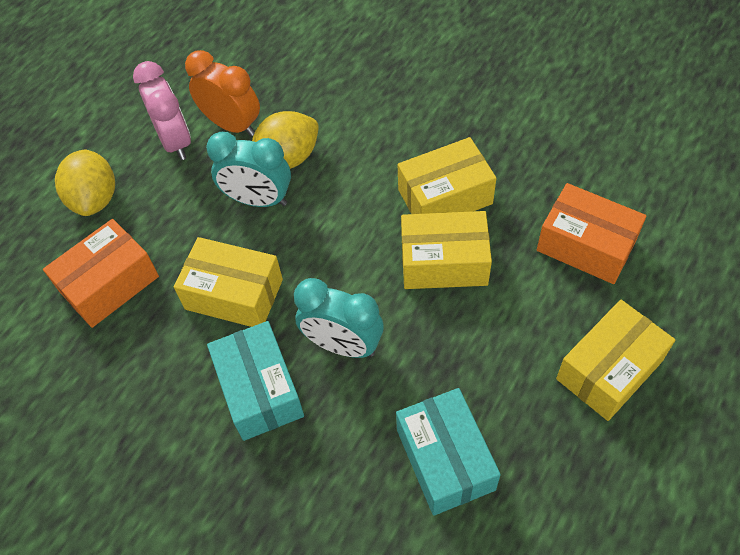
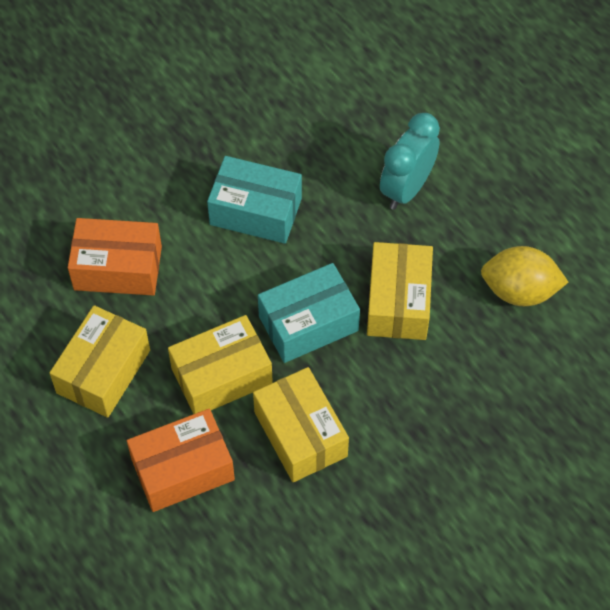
orange clock: [185,50,260,136] = 1 -> none = 0
pink clock: [133,61,191,160] = 1 -> none = 0
turquoise clock: [206,132,291,207] [294,278,384,358] = 2 -> [380,113,440,210] = 1
yellow lemon: [55,149,115,216] [252,111,319,169] = 2 -> [481,246,568,306] = 1

